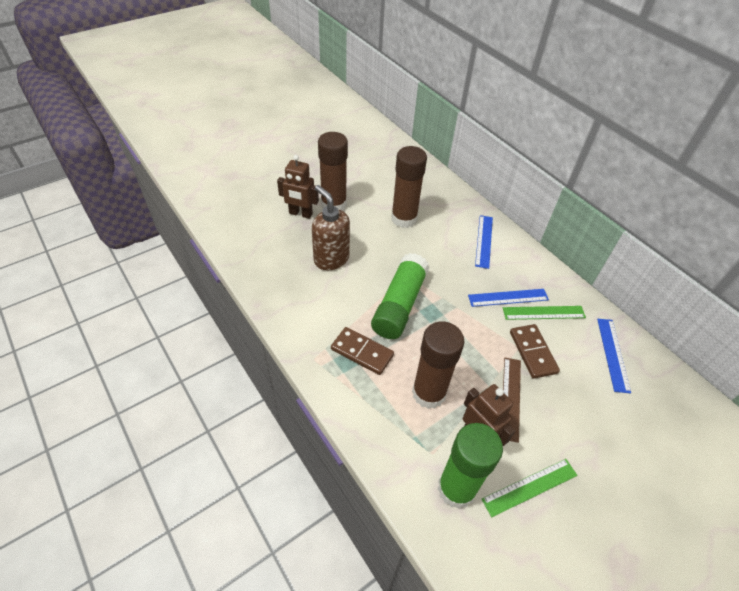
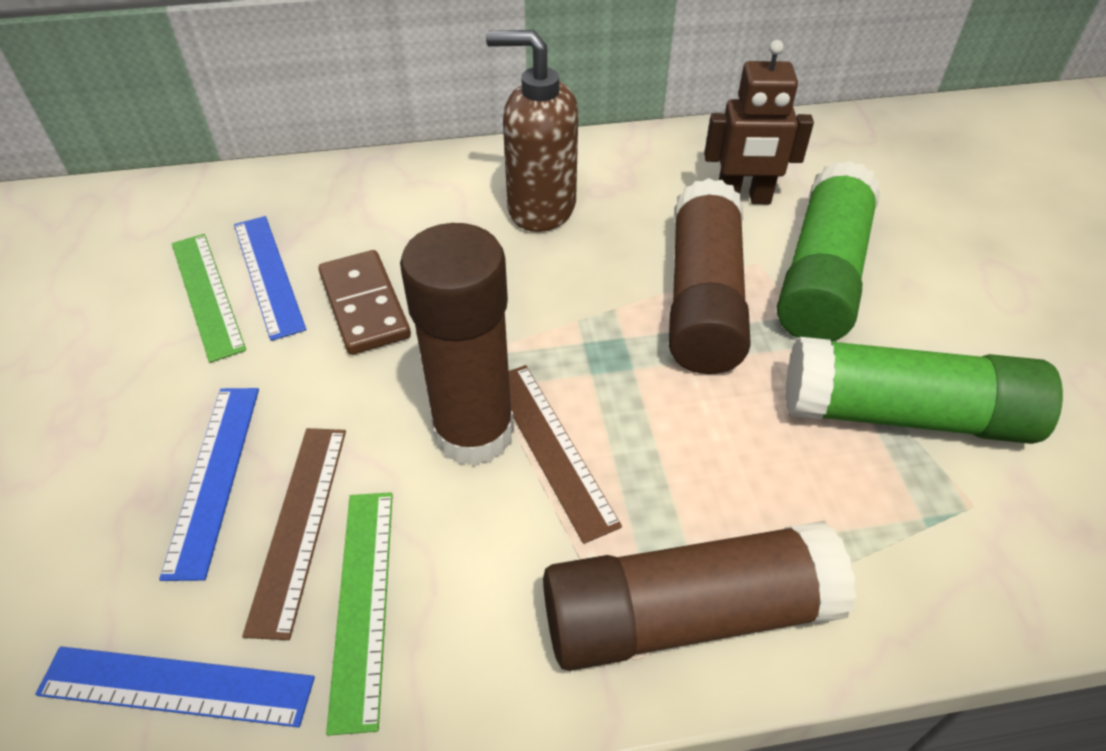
brown domino: [331,327,394,375] [510,324,560,379] = 2 -> [319,250,411,355] = 1
brown robot: [277,155,319,219] [463,384,515,446] = 2 -> [704,40,814,204] = 1
brown ruler: [503,358,521,443] = 1 -> [242,428,346,640] [509,365,622,544] = 2

